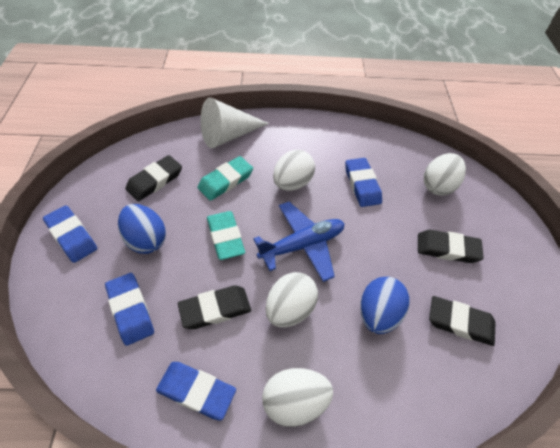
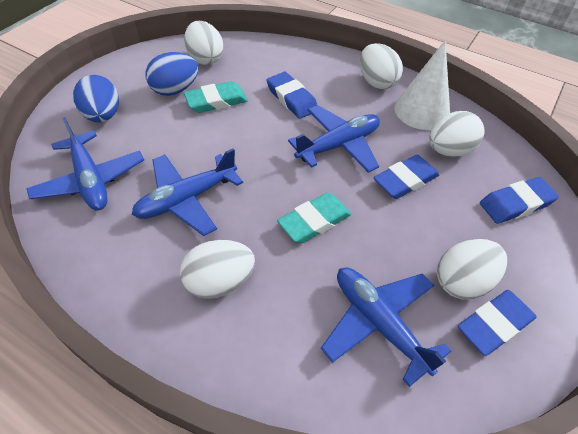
black eraser: [125,155,182,201] [178,285,251,329] [418,230,484,263] [429,296,495,346] = 4 -> none = 0
blue plane: [253,202,345,282] = 1 -> [26,117,144,210] [132,148,243,236] [288,105,380,173] [321,267,451,387] = 4
white egg: [262,368,333,427] [266,272,318,327] [273,150,315,191] [424,153,466,196] = 4 -> [180,240,255,299] [184,21,224,65] [360,43,403,89] [429,111,484,156] [437,239,507,300] = 5

